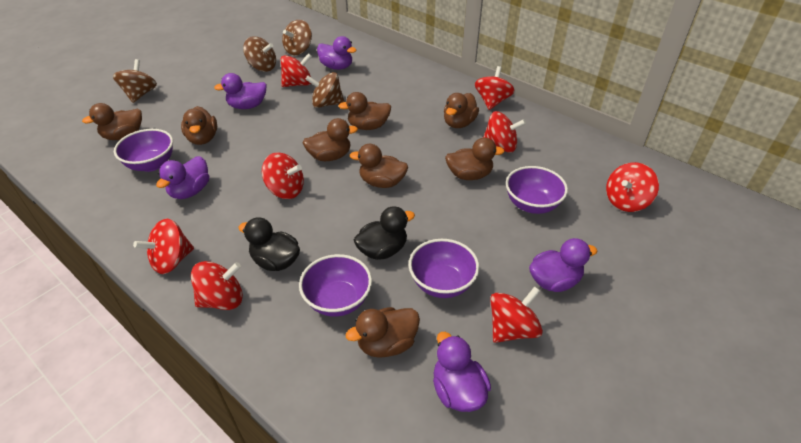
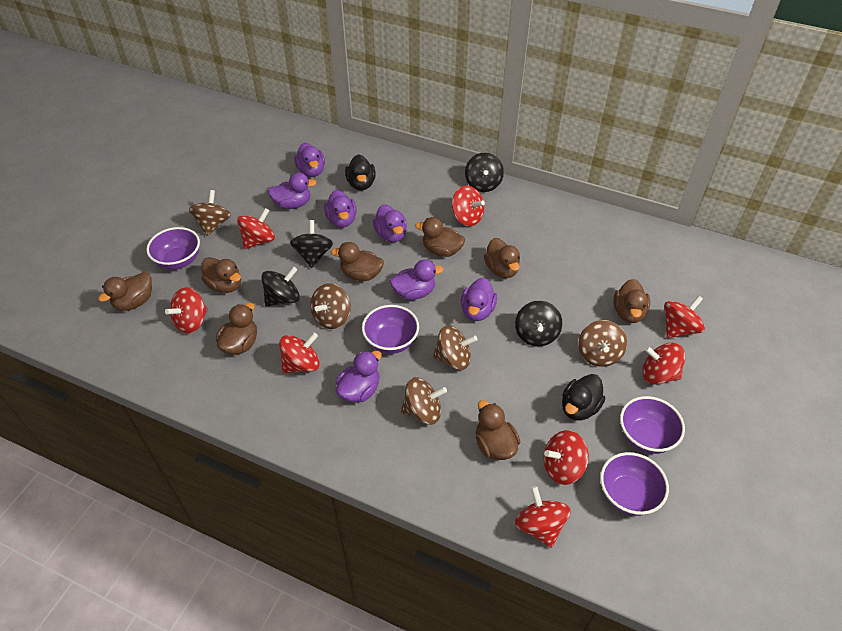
black spinning top: none = 0 -> [261,267,300,306] [290,220,333,268] [465,153,504,192] [515,301,562,346] = 4
brown spinning top: [113,59,157,103] [243,36,276,72] [282,20,312,55] [305,72,345,108] = 4 -> [189,190,231,236] [310,283,351,329] [401,377,447,425] [433,325,478,370] [578,320,627,367] = 5
purple duck: [156,156,209,199] [214,73,267,109] [317,36,356,70] [433,332,491,412] [529,238,598,292] = 5 -> [268,172,317,209] [294,143,325,177] [324,190,357,228] [336,351,382,403] [373,204,407,242] [390,260,444,300] [461,278,497,321] = 7

